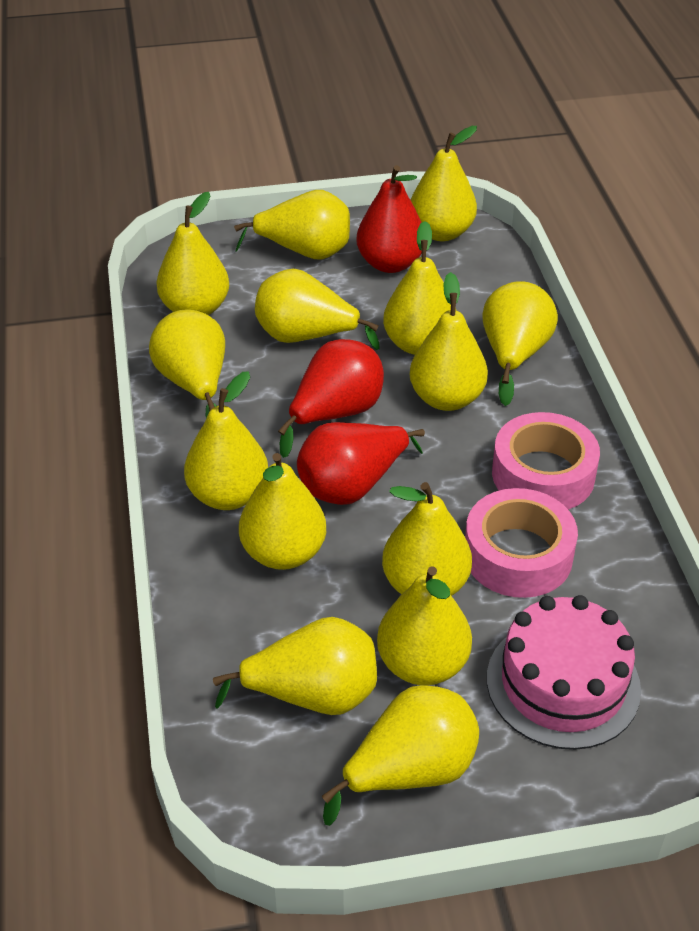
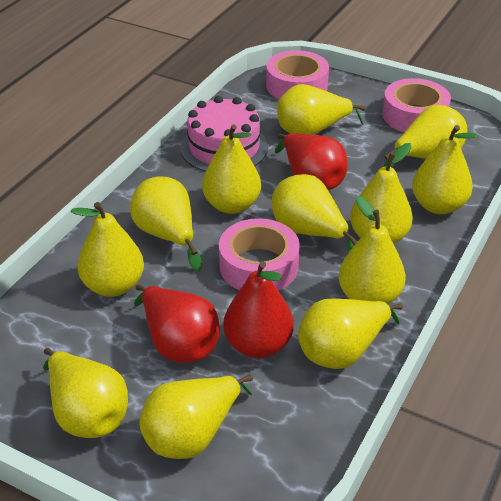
pink tape: [465,488,578,598] [492,412,600,510] = 2 -> [219,218,300,290] [266,50,329,99] [382,78,451,132] = 3
yellow pear: [149,309,225,418] [156,192,229,315] [184,371,268,510] [213,617,377,715] [234,190,350,260] [239,453,326,570] [255,269,380,350] [322,685,479,826] [377,566,472,686] [382,482,472,596] [383,221,456,355] [410,272,488,411] [411,126,477,241] [482,281,558,406] = 14 -> [43,348,128,438] [71,202,144,297] [130,176,202,271] [139,374,253,459] [202,124,261,214] [272,174,358,252] [277,84,366,135] [298,299,403,369] [338,196,406,304] [350,143,413,244] [384,105,467,168] [412,125,478,214] = 12

